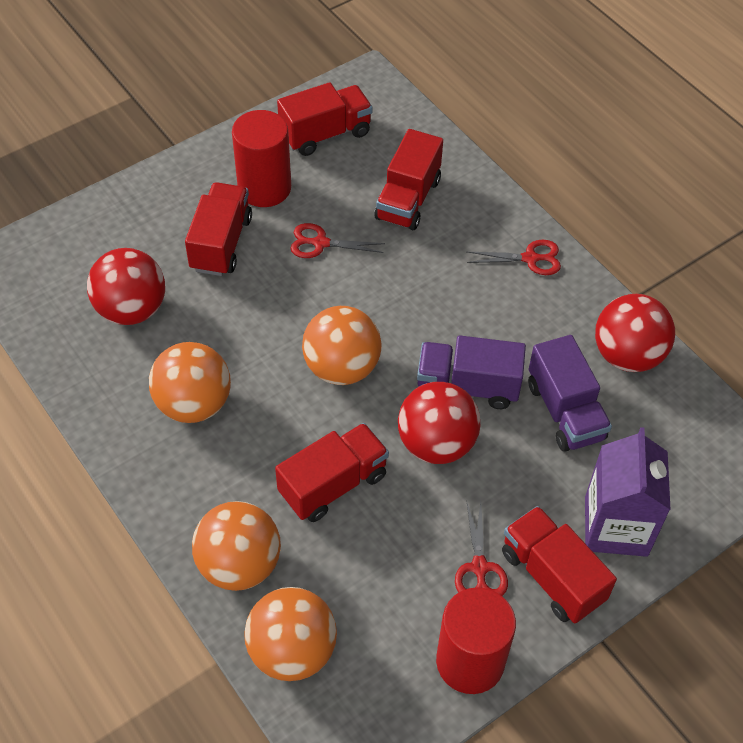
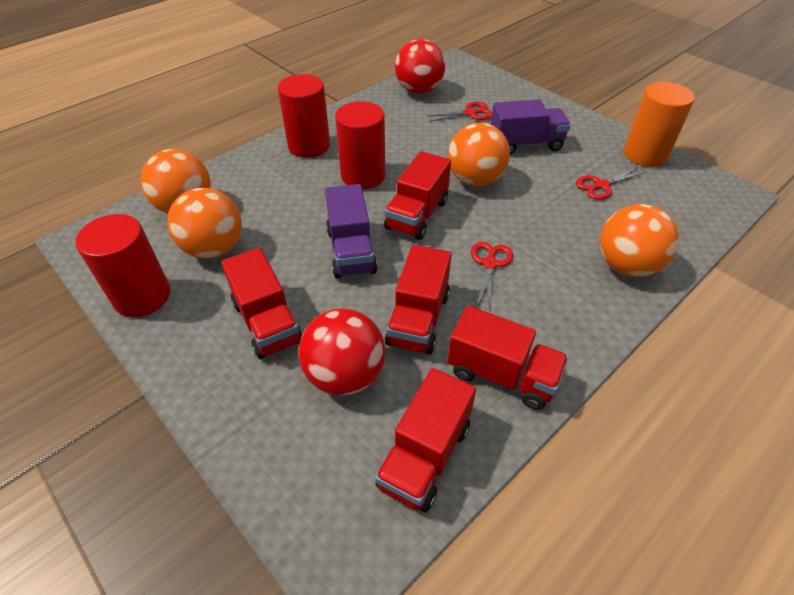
orange cylinder: none = 0 -> [624,82,695,167] = 1
purple carton: [585,427,671,557] = 1 -> none = 0
red ball: [87,248,165,325] [398,382,480,464] [595,294,675,372] = 3 -> [299,308,385,395] [395,39,445,94] = 2
red cylinder: [232,110,291,207] [436,587,516,694] = 2 -> [76,214,171,317] [278,74,330,158] [335,101,386,189] = 3

